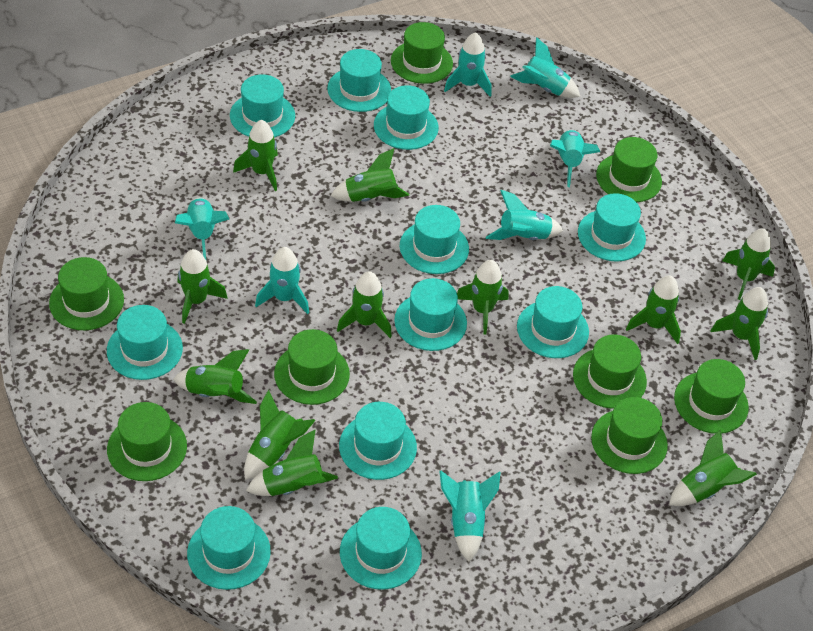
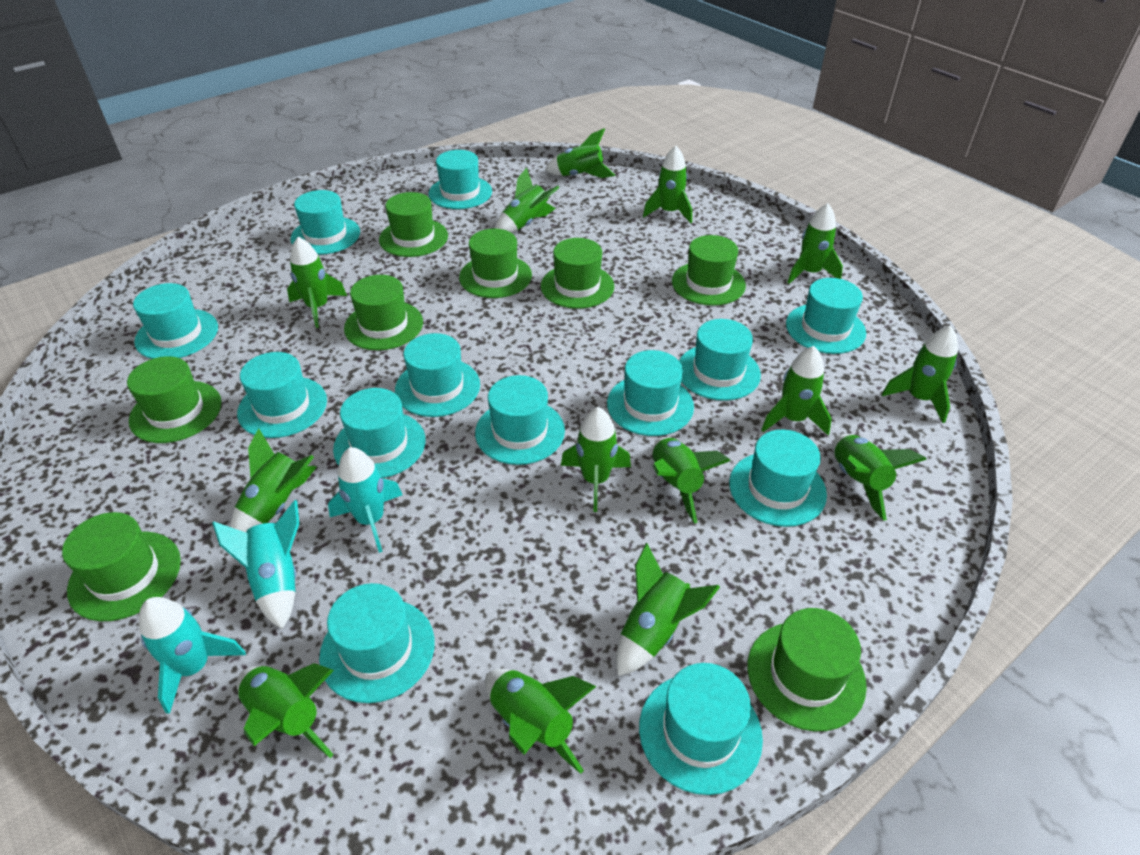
green rocket: [173,349,257,404] [177,249,228,324] [233,120,278,191] [244,390,316,480] [246,430,338,496] [331,148,409,202] [337,271,392,338] [457,260,509,335] [626,275,681,344] [669,429,757,506] [711,287,768,360] [723,229,775,300] = 12 -> [230,428,317,532] [237,663,334,758] [287,237,347,328] [485,669,597,774] [495,168,560,233] [544,128,615,178] [561,407,631,512] [616,543,720,676] [643,146,692,223] [652,437,731,523] [761,346,832,435] [787,203,843,284] [833,434,927,521] [882,325,958,423] = 14
turquoise hat: [107,305,183,380] [187,506,271,590] [230,74,295,137] [327,49,391,112] [339,402,417,480] [340,507,422,590] [374,85,439,150] [394,278,467,351] [400,205,469,274] [517,286,589,358] [578,193,646,262] = 11 -> [133,283,218,359] [237,352,327,438] [291,190,360,255] [319,583,435,703] [333,388,426,478] [395,333,480,417] [429,150,492,209] [475,375,565,465] [607,350,694,436] [639,663,763,795] [679,319,761,401] [729,430,827,527] [786,278,866,354] = 13
turquoise rocket: [175,198,229,259] [255,247,309,314] [439,471,501,562] [444,32,492,97] [486,190,563,240] [510,37,580,98] [550,130,600,187] = 7 -> [139,597,246,714] [212,500,299,629] [328,447,402,553] = 3

